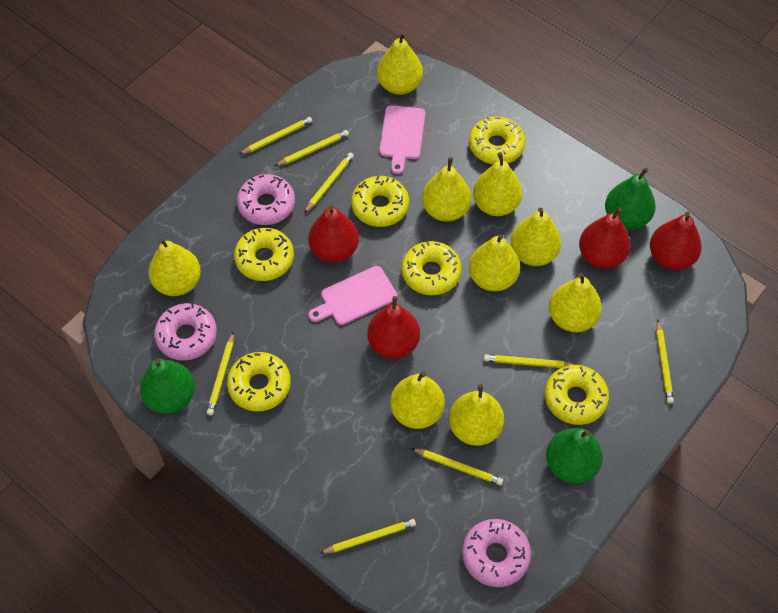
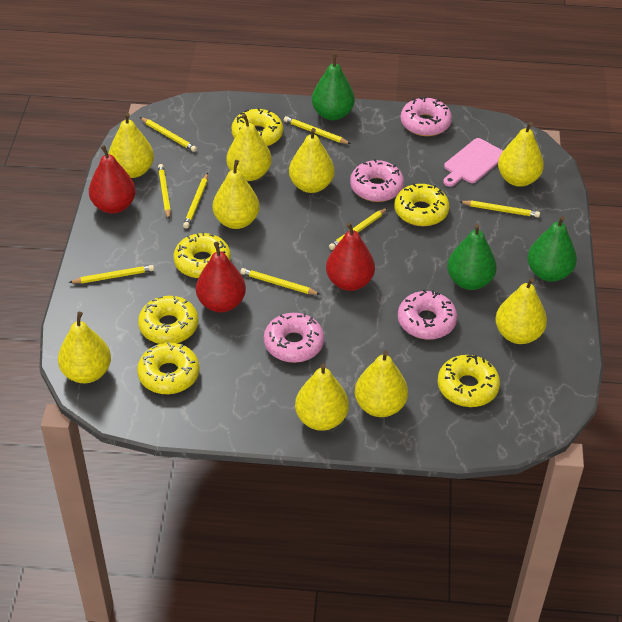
pink cutting board: [309,266,398,325] [379,105,425,174] = 2 -> [443,138,503,187] = 1
pink donut: [154,303,217,361] [237,174,295,225] [462,519,531,587] = 3 -> [264,313,324,363] [350,159,404,202] [398,289,457,340] [401,97,452,136] = 4
red pear: [308,205,359,263] [367,296,420,359] [579,207,631,269] [650,212,702,270] = 4 -> [89,145,136,213] [196,242,246,312] [326,222,375,291] = 3

